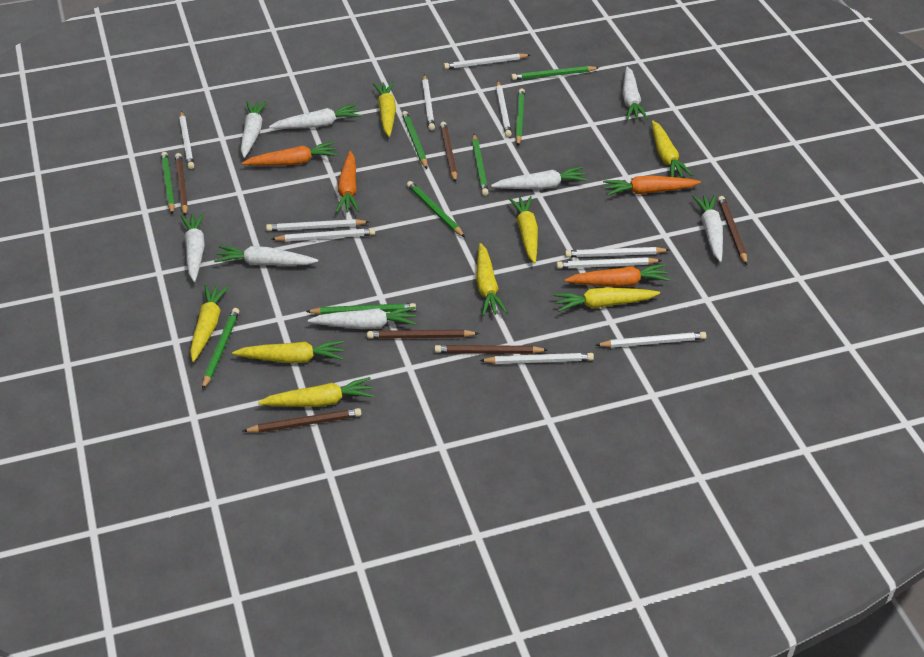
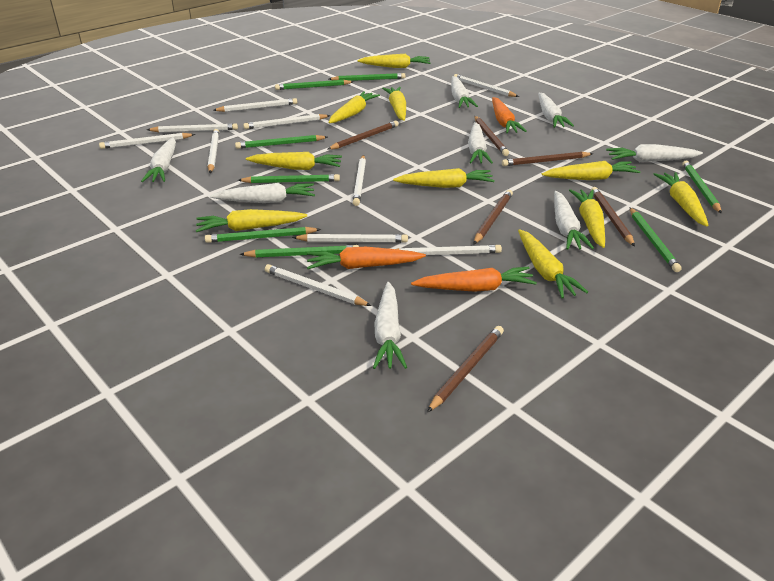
orange carrot: [242,142,338,166] [336,151,359,213] [564,264,670,287] [603,175,701,196] = 4 -> [307,247,426,269] [411,267,537,292] [492,97,527,133] = 3
yellow carrot: [190,284,230,362] [232,340,344,363] [258,377,374,407] [373,82,396,137] [476,243,508,316] [509,196,538,263] [553,287,660,312] [652,120,693,178] = 8 -> [196,209,307,232] [246,152,342,170] [328,91,380,123] [357,54,430,68] [382,87,406,121] [393,168,495,188] [518,229,588,298] [542,161,640,180] [569,189,605,248] [653,172,709,227] = 10

